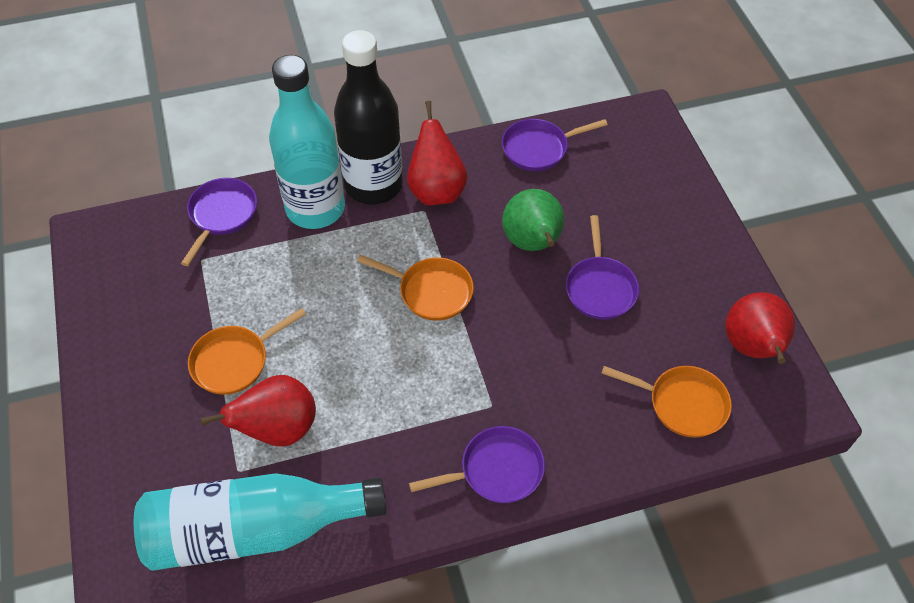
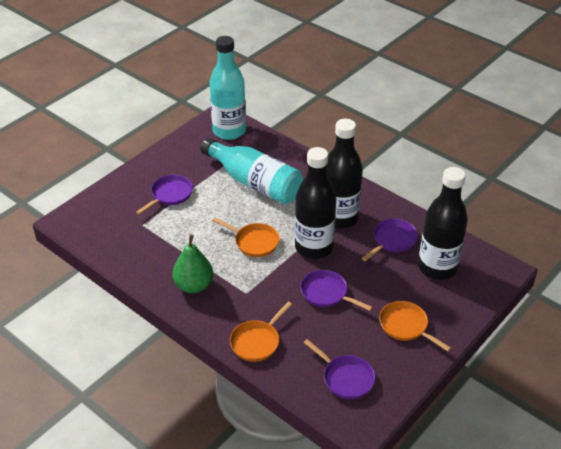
black bottle: [334,30,403,205] = 1 -> [295,147,336,259] [326,119,363,229] [418,167,468,280] = 3
red pear: [200,375,316,447] [407,101,467,206] [725,292,795,364] = 3 -> none = 0

